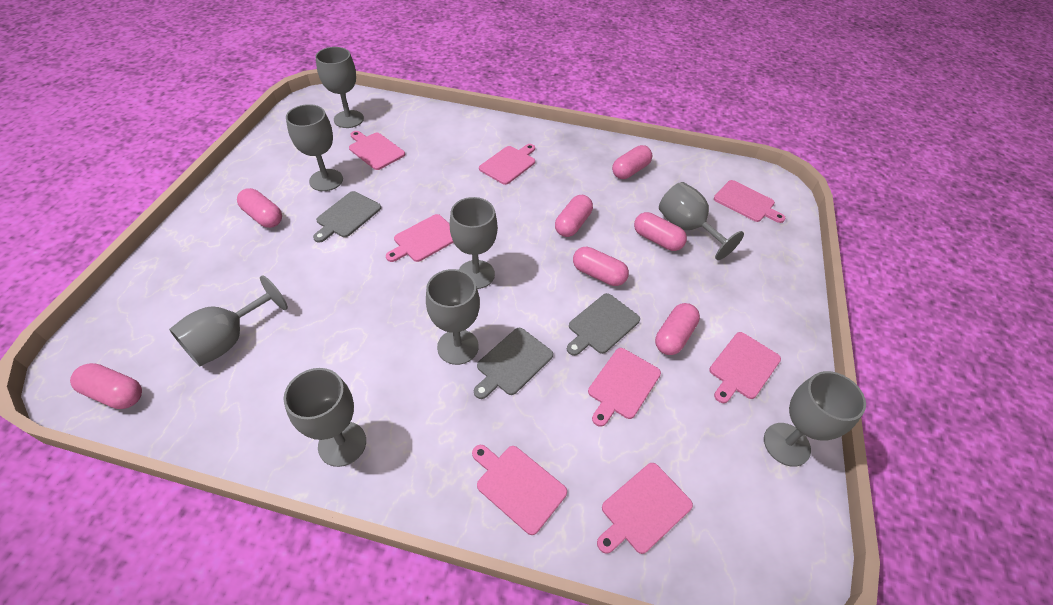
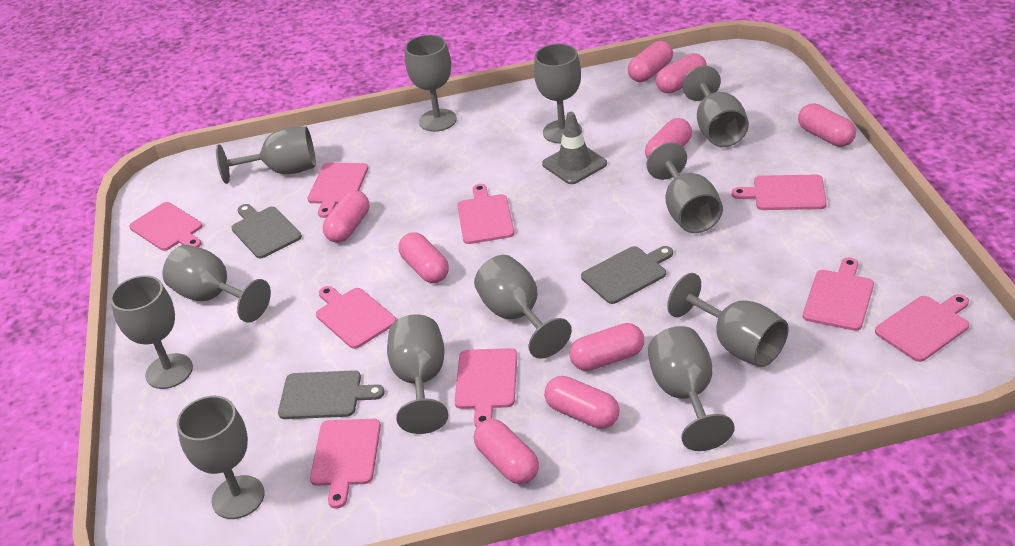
grey goblet: [169,275,288,366] [283,368,366,467] [286,104,343,191] [315,47,364,128] [426,269,480,365] [450,197,498,289] [659,182,744,260] [764,371,866,467] = 8 -> [110,275,193,389] [162,245,271,323] [176,396,265,519] [216,126,316,184] [387,314,448,434] [405,35,457,132] [474,255,572,359] [534,44,582,144] [647,143,723,233] [648,326,735,451] [667,273,789,367] [682,66,749,147] = 12
grey traffic cone: none = 0 -> [542,112,607,184] = 1
pink capsule: [70,363,142,409] [237,188,282,228] [555,195,593,237] [573,247,629,286] [612,145,652,179] [634,212,687,251] [655,303,700,355] = 7 -> [323,190,369,243] [398,232,449,283] [474,419,539,484] [544,376,619,429] [569,323,644,371] [628,41,673,82] [645,118,692,159] [656,53,707,94] [798,103,856,147] = 9
pink cutting board: [349,131,405,170] [386,214,454,262] [472,445,567,535] [479,144,535,185] [588,348,661,427] [597,463,693,554] [709,332,781,403] [714,180,786,223] = 8 -> [129,202,202,251] [308,162,368,218] [310,419,381,509] [316,286,396,349] [454,348,517,427] [457,184,514,244] [731,175,827,210] [803,257,874,331] [875,294,969,362] = 9

